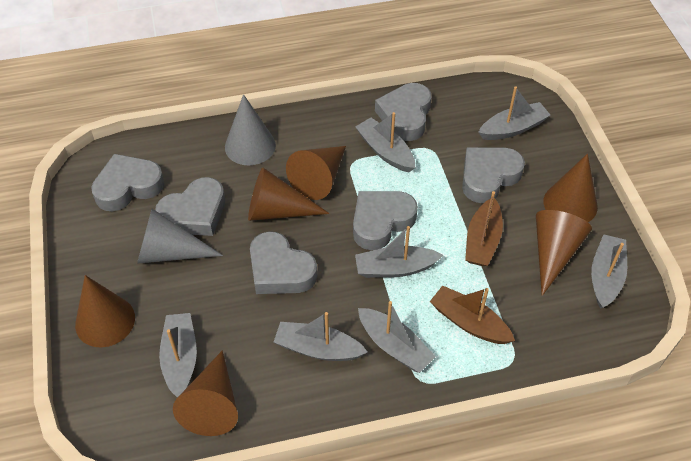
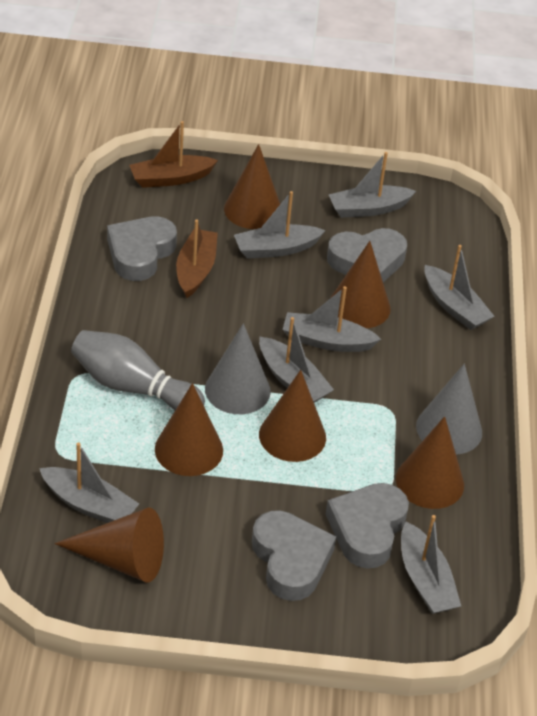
grey bowling pin: none = 0 -> [71,330,205,410] = 1
grey heart: [91,154,165,211] [155,177,225,236] [250,231,318,294] [353,191,418,250] [375,83,431,141] [462,147,525,203] = 6 -> [107,216,177,281] [252,510,336,601] [326,483,409,569] [327,228,407,282] = 4

